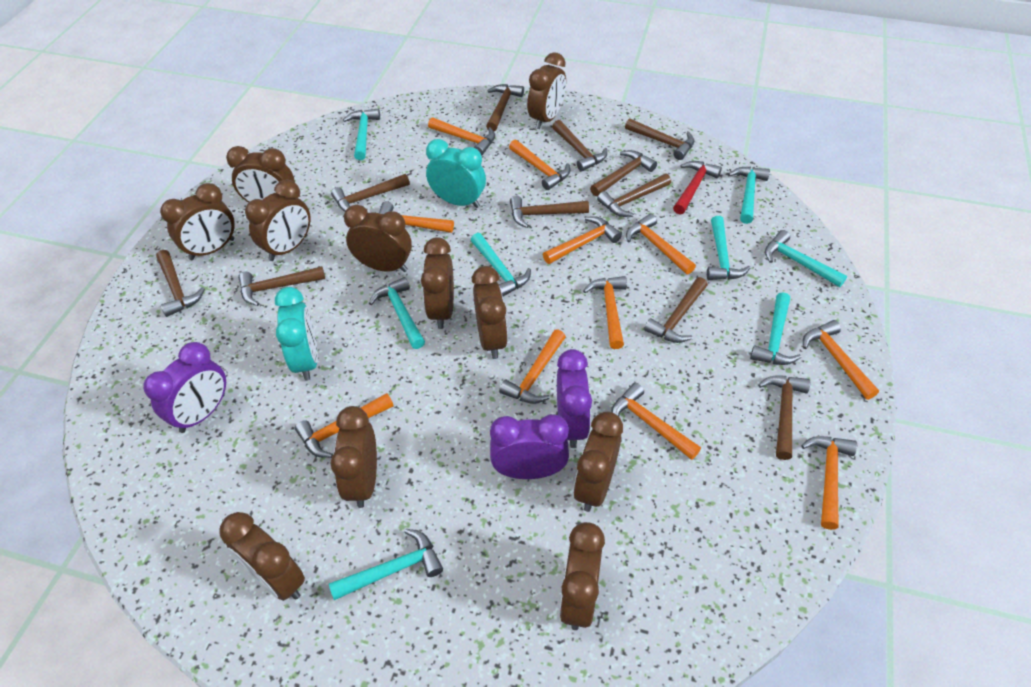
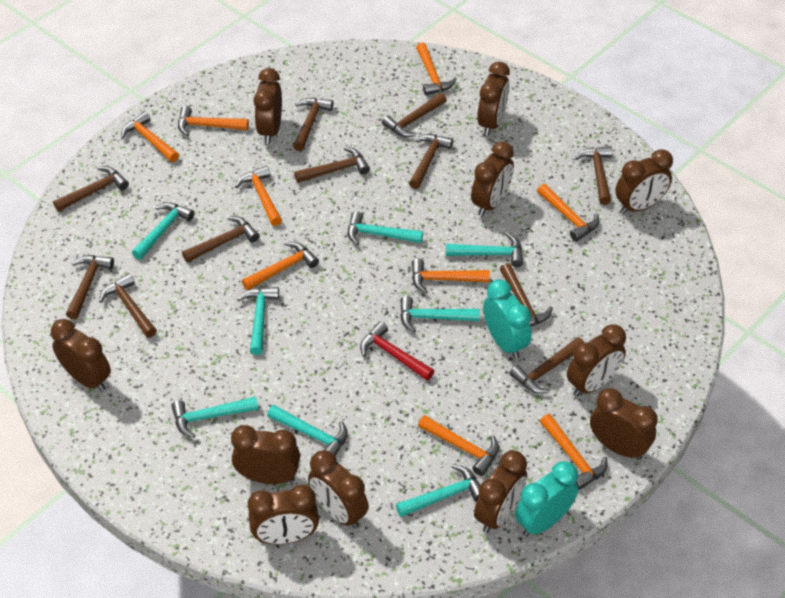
orange hammer: [295,393,394,458] [379,201,454,233] [428,117,495,156] [499,329,566,404] [509,140,570,190] [543,216,622,264] [583,276,627,349] [611,383,701,460] [626,214,696,274] [801,436,857,530] [803,320,879,400] = 11 -> [121,112,179,162] [178,106,249,136] [235,166,282,226] [242,242,319,290] [412,259,490,294] [416,43,457,95] [418,415,499,476] [537,184,599,242] [540,414,607,490] = 9
purple clock: [143,342,226,433] [490,414,569,479] [557,349,592,448] = 3 -> none = 0

